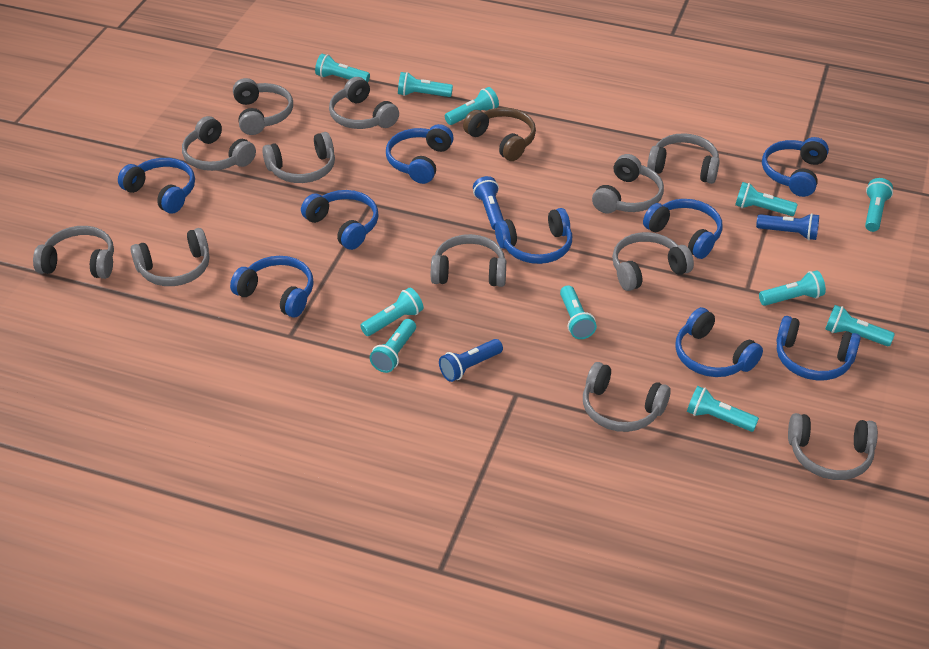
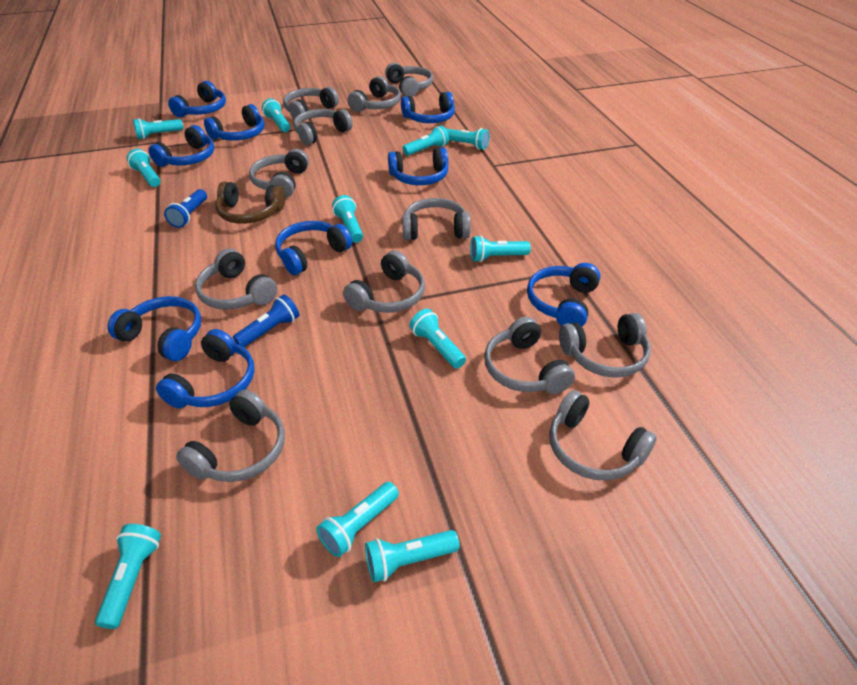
blue flashlight: [439,339,503,382] [473,176,504,230] [756,213,819,240] = 3 -> [164,189,207,228] [233,294,299,347] = 2

